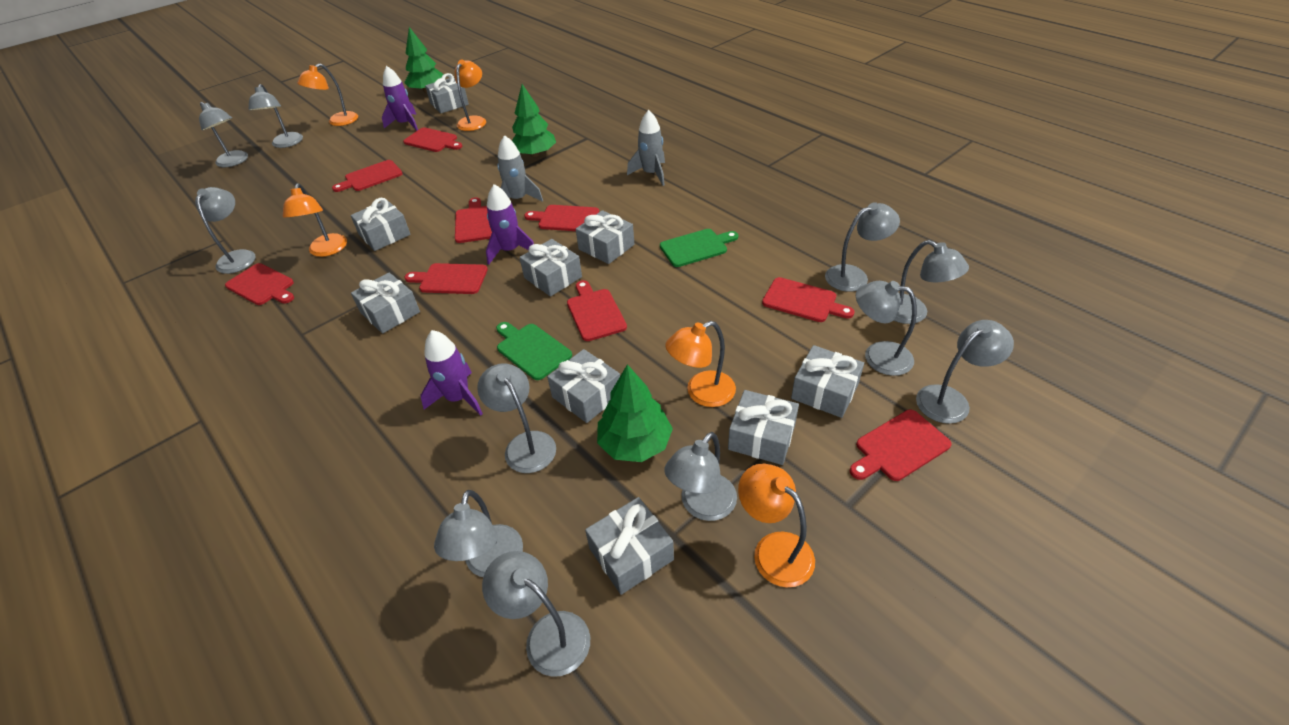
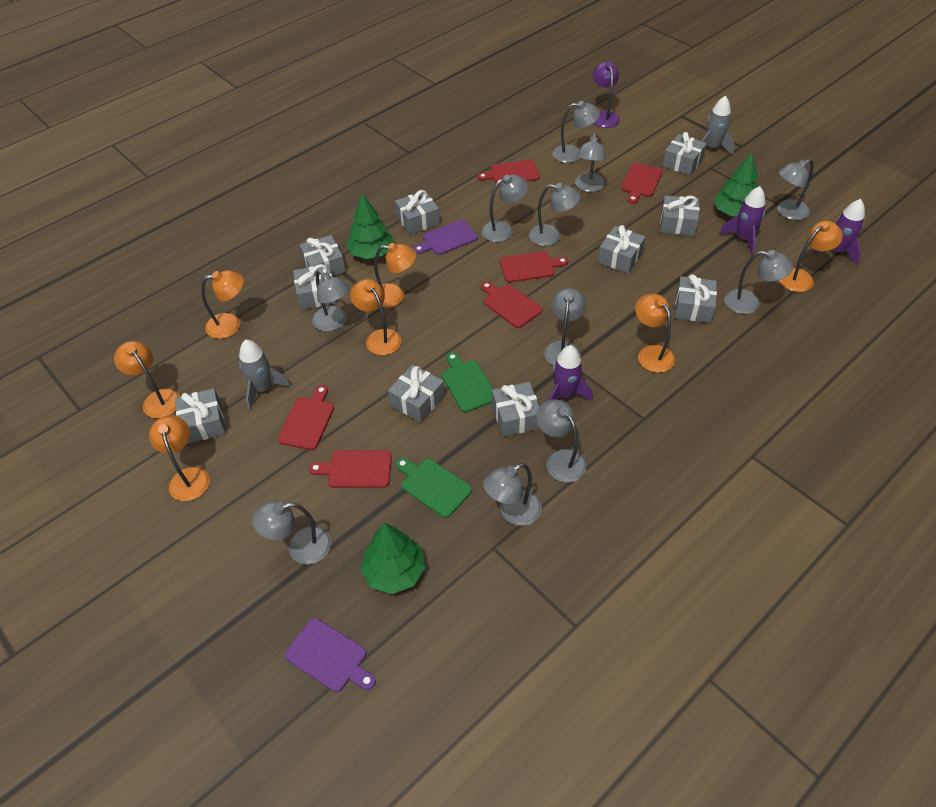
grey gift: [350,198,411,251] [351,272,420,334] [425,73,469,113] [519,239,582,297] [547,349,620,423] [576,210,634,264] [585,497,674,595] [728,390,799,465] [791,345,864,418] = 9 -> [175,388,226,444] [293,264,337,310] [300,235,346,276] [388,365,445,422] [395,190,440,235] [492,382,540,437] [598,225,646,274] [660,196,700,236] [662,132,707,176] [674,274,717,323] = 10
orange lamp: [283,183,347,257] [297,63,358,126] [455,60,486,131] [665,321,736,407] [738,464,815,587] = 5 -> [114,341,180,418] [149,415,210,501] [201,270,244,339] [350,279,402,355] [374,243,416,308] [635,294,675,373] [779,221,843,292] = 7
purple cutting board: none = 0 -> [285,618,376,692] [413,220,478,255] = 2
purple lamp: none = 0 -> [593,62,620,128] = 1
red cutting board: [225,263,294,305] [332,160,403,192] [403,127,462,152] [404,263,488,294] [455,197,492,243] [524,205,599,231] [567,280,627,341] [762,277,854,322] [849,410,952,481] = 9 -> [278,385,334,450] [309,450,392,488] [478,160,540,185] [481,281,542,328] [500,251,568,282] [621,163,663,204] = 6

